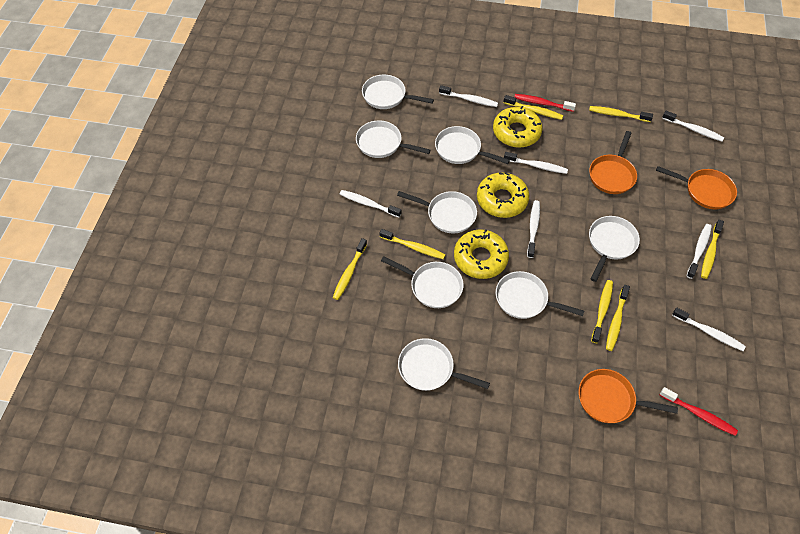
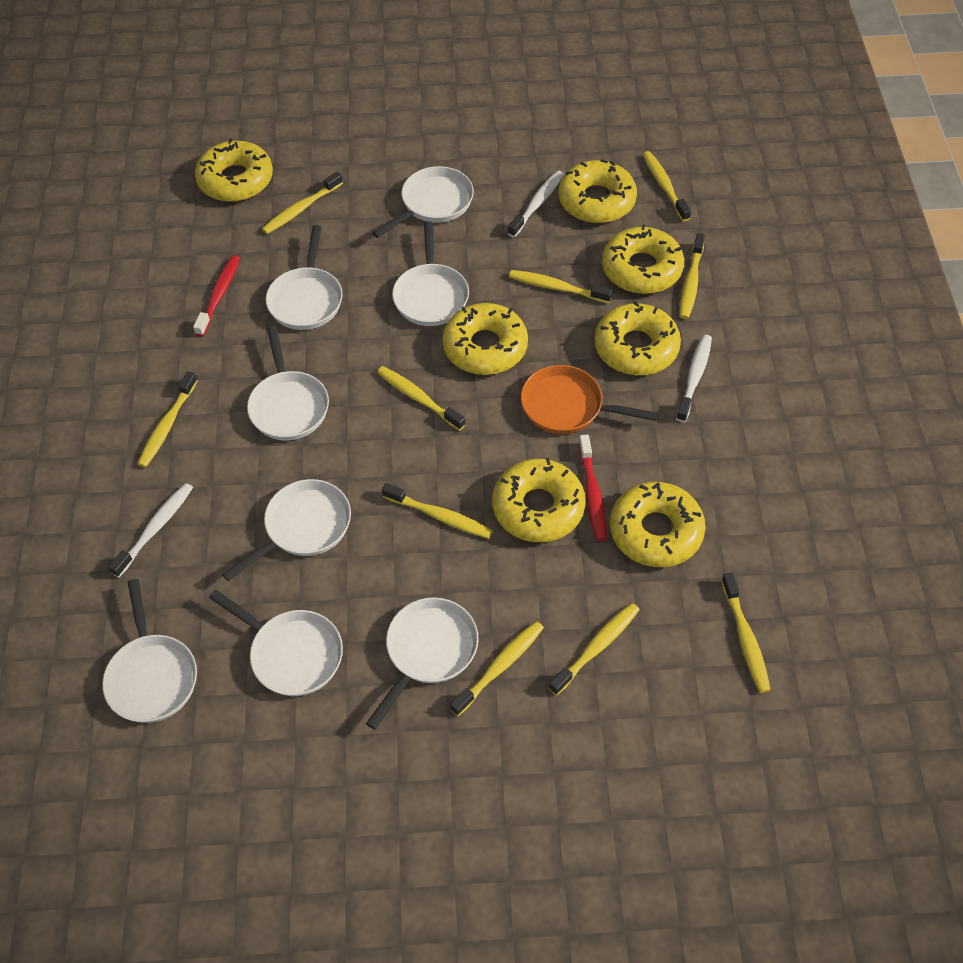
orange pan: [579,369,678,423] [589,131,637,194] [656,166,737,209] = 3 -> [521,365,658,434] = 1
white toothbrush: [340,190,401,217] [439,85,498,107] [504,152,568,174] [527,200,540,258] [662,111,724,142] [672,308,746,351] [686,224,712,279] = 7 -> [108,483,193,577] [508,170,564,237] [676,334,712,422] = 3
yellow donut: [454,229,509,279] [477,172,529,218] [493,106,542,148] = 3 -> [195,138,273,202] [442,303,528,375] [492,458,586,542] [558,159,637,223] [594,301,681,375] [602,224,684,294] [610,482,706,567] = 7
yellow toothbrush: [333,238,367,300] [380,229,446,260] [503,95,563,120] [589,106,653,122] [591,280,613,343] [606,285,630,351] [701,220,724,279] = 7 -> [137,371,198,467] [262,172,343,234] [377,366,466,431] [382,483,493,539] [450,621,544,716] [509,270,612,303] [549,603,640,695] [642,151,691,222] [679,233,705,319] [721,572,771,693] = 10

